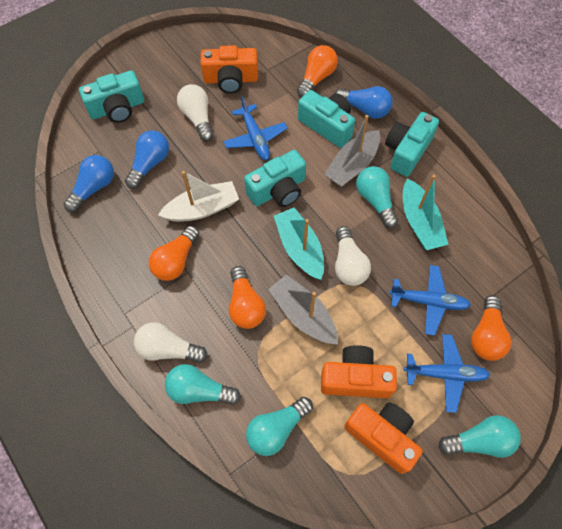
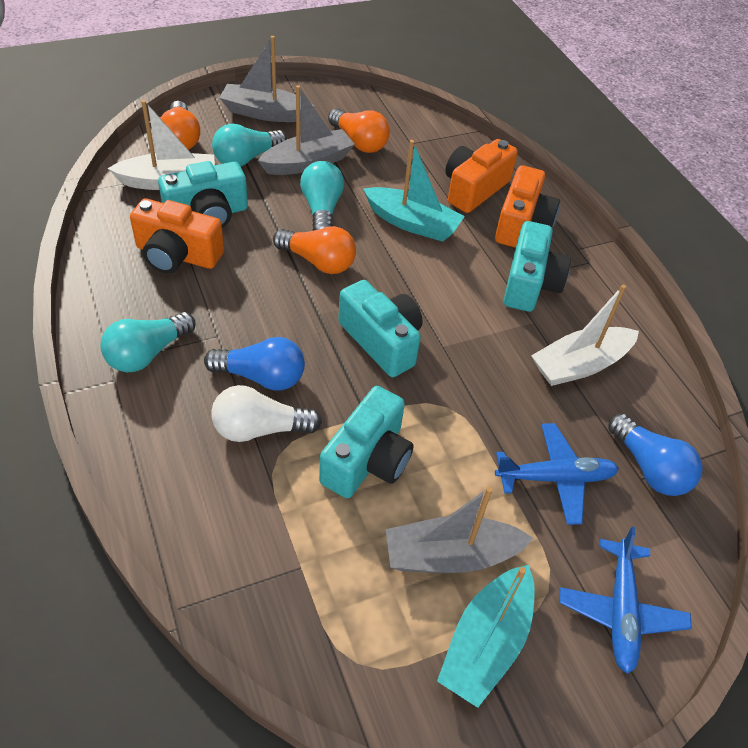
blue light bulb: [64,155,114,212] [125,130,169,189] [334,86,393,119] = 3 -> [204,337,305,391] [608,413,703,496] = 2
blue plane: [223,96,287,160] [389,265,471,336] [404,334,490,413] = 3 -> [495,423,619,525] [560,527,692,674] = 2
grey boat: [268,274,338,344] [324,115,380,187] = 2 -> [219,36,315,122] [258,85,355,175] [386,487,533,573] = 3
orange light bulb: [149,226,200,281] [229,266,266,329] [297,45,338,98] [471,295,511,361] = 4 -> [160,101,200,150] [273,226,356,274] [328,108,390,153] = 3
turquoise light bulb: [165,364,241,405] [246,397,313,456] [356,166,398,228] [438,415,521,458] = 4 -> [100,312,196,372] [212,124,287,166] [300,161,344,231] = 3
white boat: [158,171,239,222] = 1 -> [108,100,215,190] [531,285,639,386] = 2
white light bulb: [134,322,208,363] [177,84,214,141] [335,226,371,286] = 3 -> [211,385,322,442] = 1

